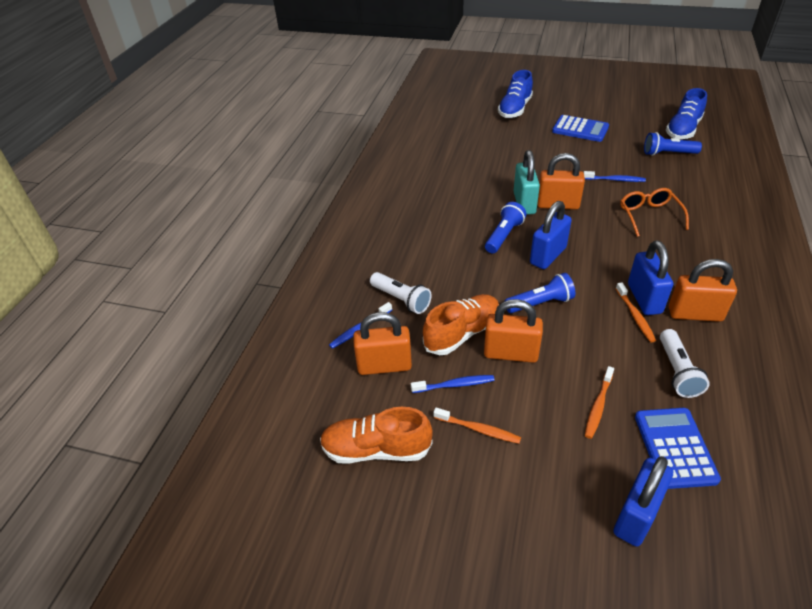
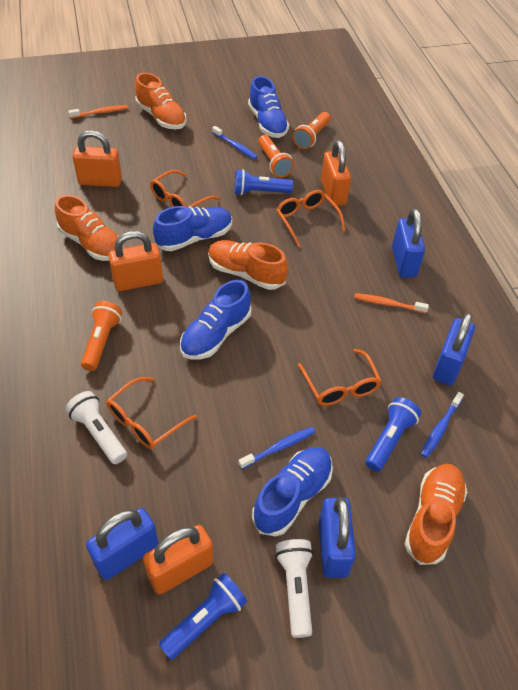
blue calculator: [552,115,609,142] [635,408,721,489] = 2 -> none = 0
blue padlock: [530,201,572,269] [614,456,673,547] [628,241,673,315] = 3 -> [86,508,158,580] [319,497,356,578] [392,209,425,277] [433,312,475,385] = 4
blue shoe: [498,70,533,118] [666,88,707,139] = 2 -> [153,206,232,251] [180,280,251,359] [248,76,289,138] [252,447,333,537] = 4
orange flashlight: none = 0 -> [81,301,122,371] [258,135,294,178] [293,112,331,149] = 3
orange glasses: [620,188,689,237] = 1 -> [107,377,197,449] [150,170,219,207] [276,190,345,247] [298,349,382,406] = 4
orange shoe: [320,407,433,464] [423,294,499,355] = 2 -> [55,195,123,261] [135,73,187,129] [208,240,288,290] [405,464,467,565] = 4
orange toothbrush: [433,408,521,444] [585,366,614,439] [616,282,656,343] = 3 -> [69,105,128,118] [354,293,429,313] = 2
turquoise padlock: [514,150,540,215] = 1 -> none = 0

